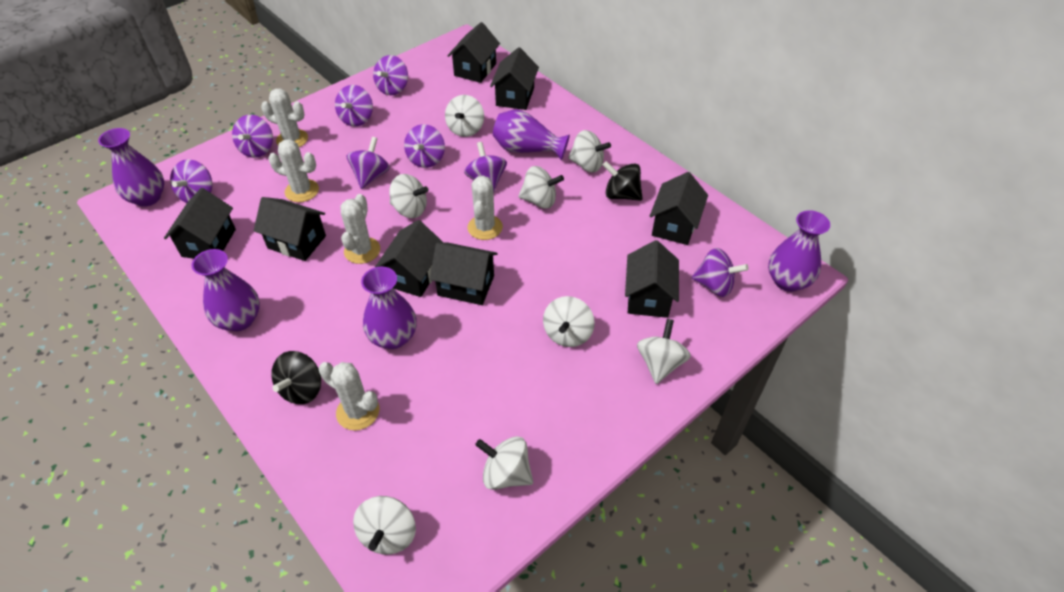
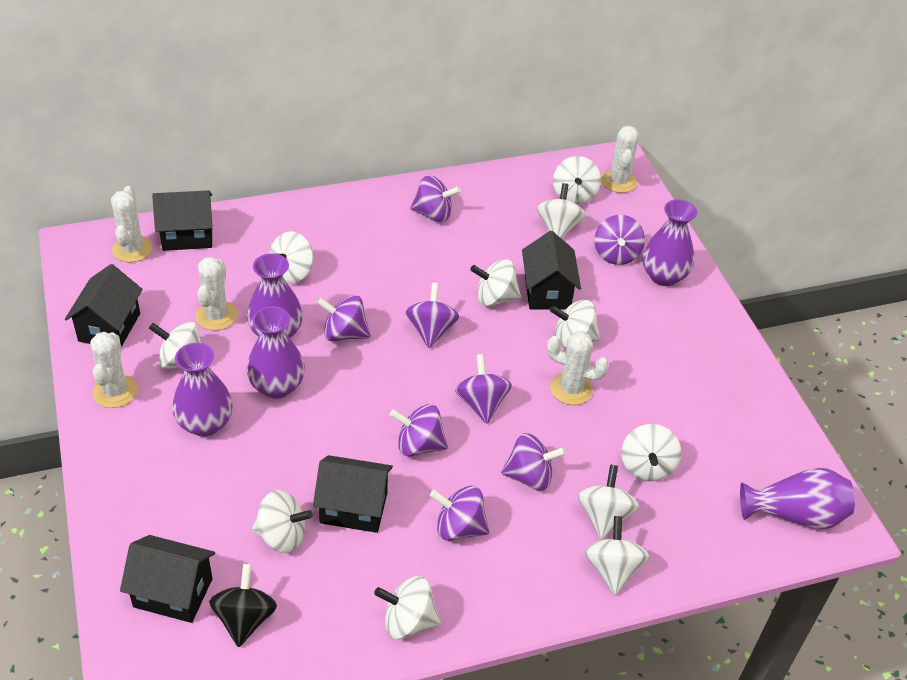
black house: [164,188,236,259] [254,197,326,261] [375,220,444,297] [430,242,498,305] [447,22,500,83] [490,47,539,110] [625,240,679,318] [650,172,708,245] = 8 -> [65,264,143,347] [120,535,215,623] [152,190,213,251] [313,455,393,533] [522,231,581,309] = 5
black spinning top: [271,351,321,404] [603,161,643,201] = 2 -> [209,564,277,647] = 1
white spinning top: [353,496,416,555] [389,174,428,218] [445,95,484,137] [475,436,533,490] [518,166,564,209] [543,296,595,347] [568,130,611,173] [637,319,691,384] = 8 -> [149,321,201,369] [252,490,313,553] [269,231,313,284] [374,576,441,639] [470,259,521,306] [537,183,586,238] [550,300,600,348] [553,156,601,204] [578,464,639,540] [585,516,649,595] [621,424,681,481] = 11

